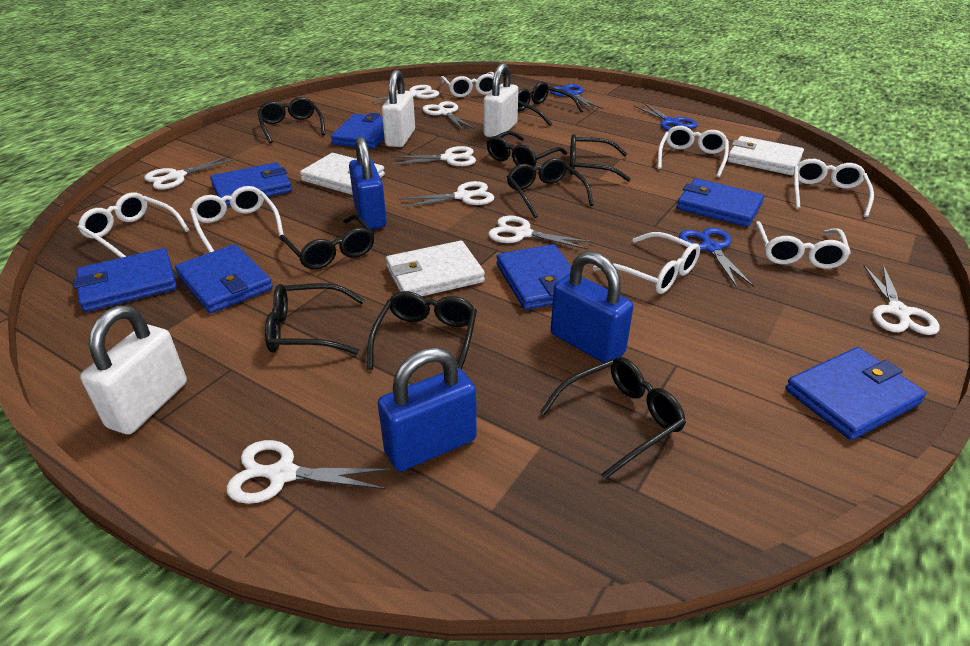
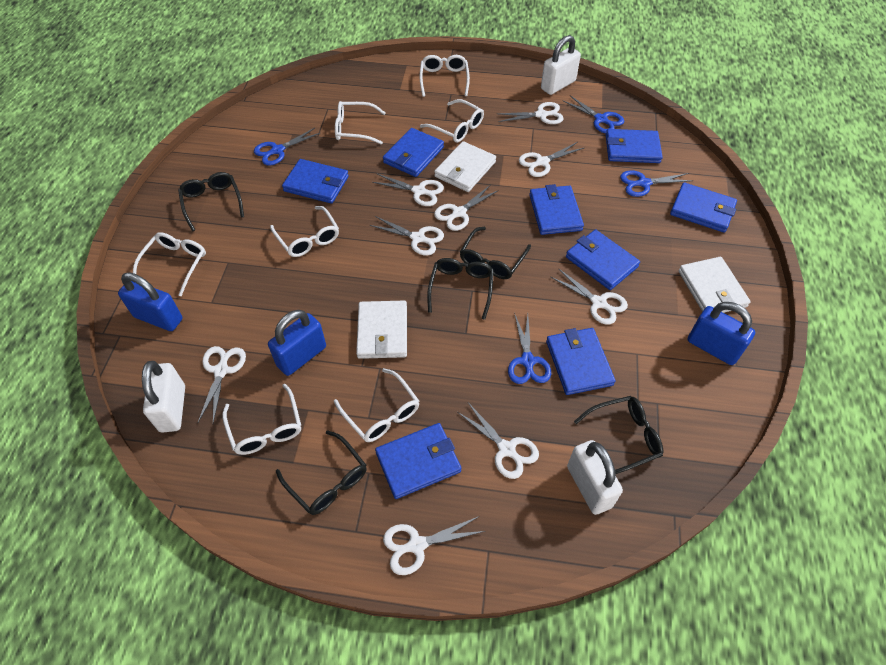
black glasses: [257,97,325,144] [265,283,364,355] [280,215,374,269] [367,291,477,370] [487,131,567,167] [507,158,594,218] [518,82,584,126] [540,357,686,479] [570,134,631,182] = 9 -> [178,172,244,231] [276,430,367,515] [427,258,494,320] [460,227,531,279] [574,396,663,474] = 5
blue scissors: [550,84,603,110] [634,103,698,131] [679,228,754,288] = 3 -> [254,128,320,165] [508,313,551,384] [563,95,624,133] [620,171,694,197] = 4
blue wallet: [73,248,177,312] [175,244,273,313] [210,162,292,206] [331,113,384,149] [497,244,571,310] [676,178,764,227] [785,347,926,440] = 7 -> [282,159,349,204] [375,423,461,499] [383,128,444,177] [529,184,584,235] [546,328,615,395] [566,229,640,290] [606,129,663,163] [670,182,737,233] = 8
white scissors: [144,156,236,190] [226,440,391,504] [369,85,439,105] [391,146,476,166] [399,181,494,208] [422,101,474,130] [488,216,593,250] [864,265,940,335] = 8 -> [198,346,246,423] [370,216,444,256] [372,174,444,206] [383,516,485,575] [434,185,499,231] [458,404,539,479] [498,102,564,124] [519,142,584,177] [551,268,628,325] = 9

